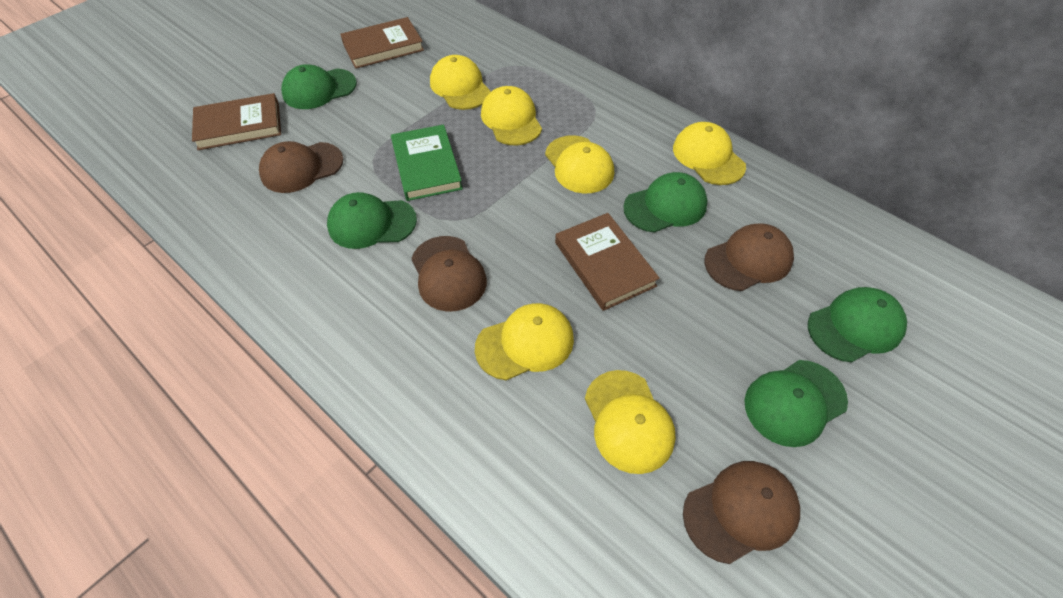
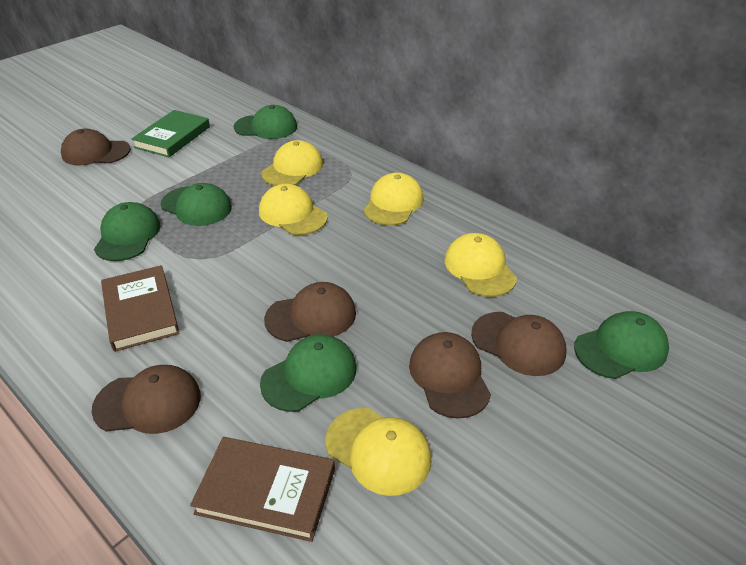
brown book: [192,93,281,150] [340,17,424,69] [555,213,660,311] = 3 -> [101,265,180,352] [190,437,335,542] = 2
brown cap: [259,141,343,193] [411,236,487,312] [683,461,800,564] [704,223,794,291] = 4 -> [61,129,131,165] [92,365,201,434] [264,282,356,342] [409,332,491,419] [471,312,567,376] = 5
yellow cap: [430,55,491,110] [475,303,574,380] [481,86,542,146] [545,135,614,193] [585,370,675,474] [673,122,746,185] = 6 -> [259,184,328,235] [261,140,323,186] [326,408,432,496] [363,173,424,226] [445,233,517,297] = 5

